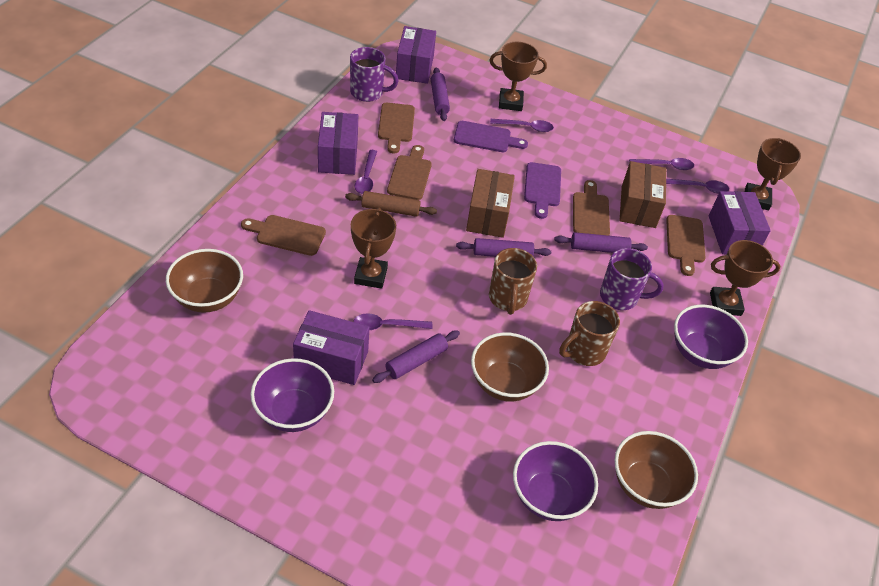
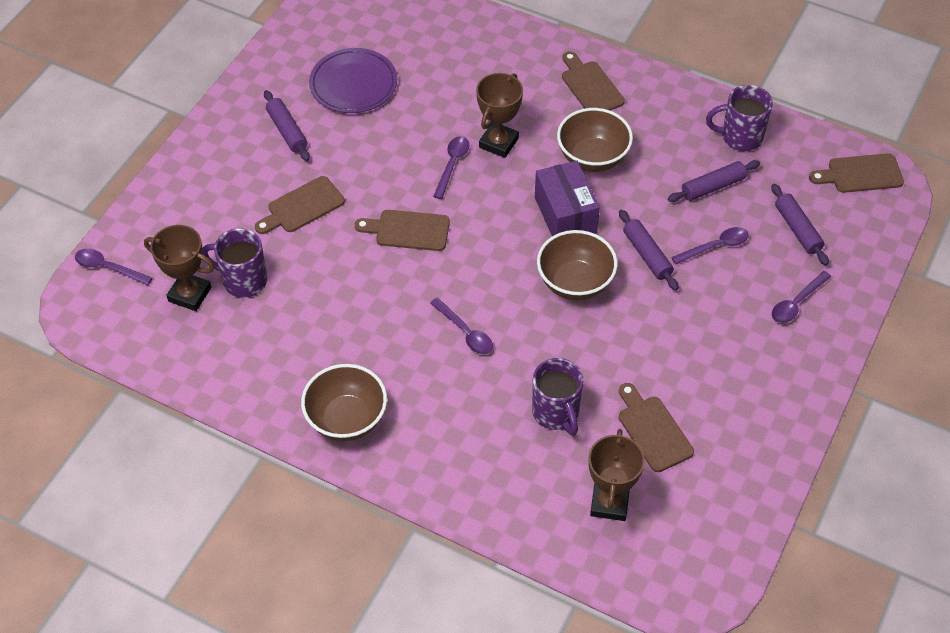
brown box: [466,169,515,238] [620,161,666,228] = 2 -> none = 0
brown mug: [489,248,537,315] [559,301,620,366] = 2 -> none = 0
brown rolling pin: [345,191,437,217] = 1 -> none = 0
brown trophy: [351,208,396,289] [489,42,547,111] [710,240,781,316] [745,138,801,210] = 4 -> [144,225,214,311] [476,73,523,158] [589,429,645,521] = 3
purple bowl: [251,358,334,432] [513,441,598,521] [674,305,748,369] = 3 -> none = 0
purple box: [293,310,370,385] [318,112,358,175] [396,26,436,84] [709,191,771,254] = 4 -> [535,161,600,236] = 1
purple cutting board: [454,121,528,152] [524,162,561,219] = 2 -> none = 0
purple mug: [350,47,398,102] [600,248,664,310] = 2 -> [202,228,267,298] [532,358,584,435] [706,85,773,151] = 3
purple plate: none = 0 -> [309,48,397,113] = 1

